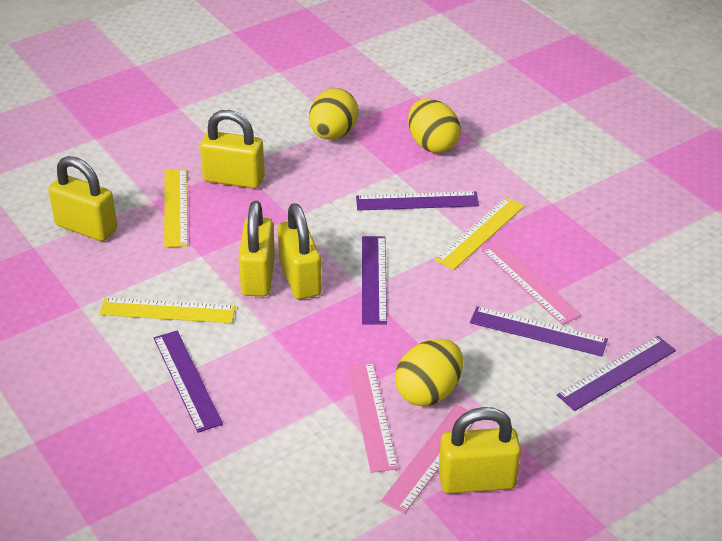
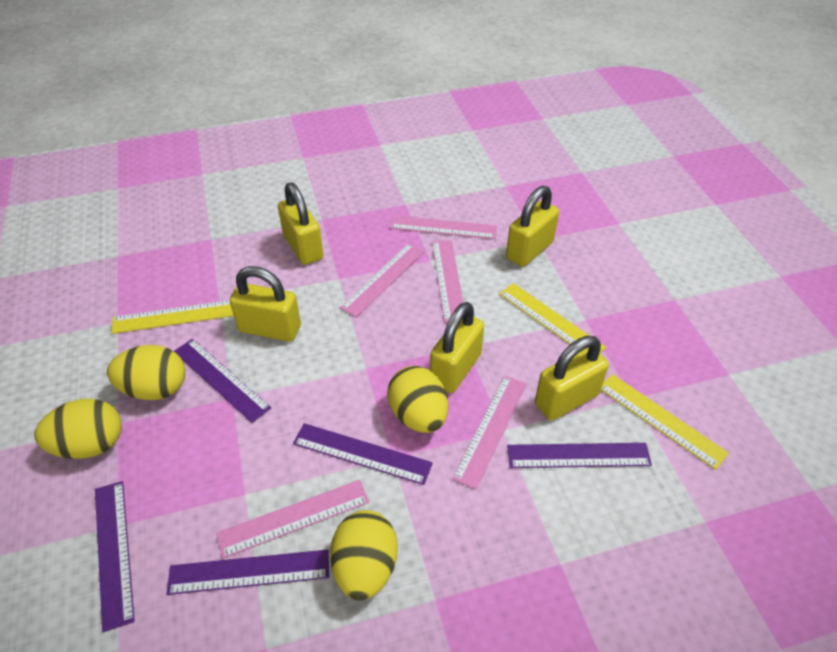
pink ruler: [348,362,398,473] [380,405,473,514] [482,242,581,325] = 3 -> [216,480,369,558] [340,243,425,318] [390,215,497,239] [432,240,463,322] [452,375,527,490] = 5
yellow egg: [309,88,358,140] [395,339,463,406] [408,99,461,153] = 3 -> [35,399,122,459] [107,345,185,400] [330,510,398,601] [387,366,448,433] = 4

